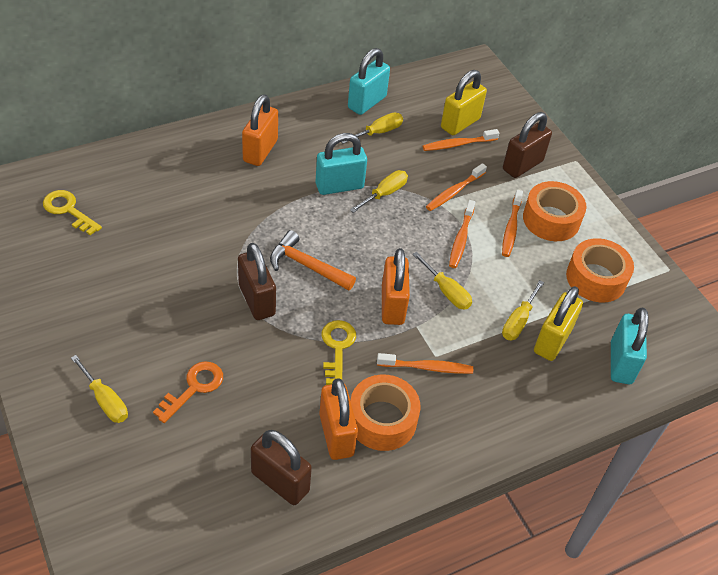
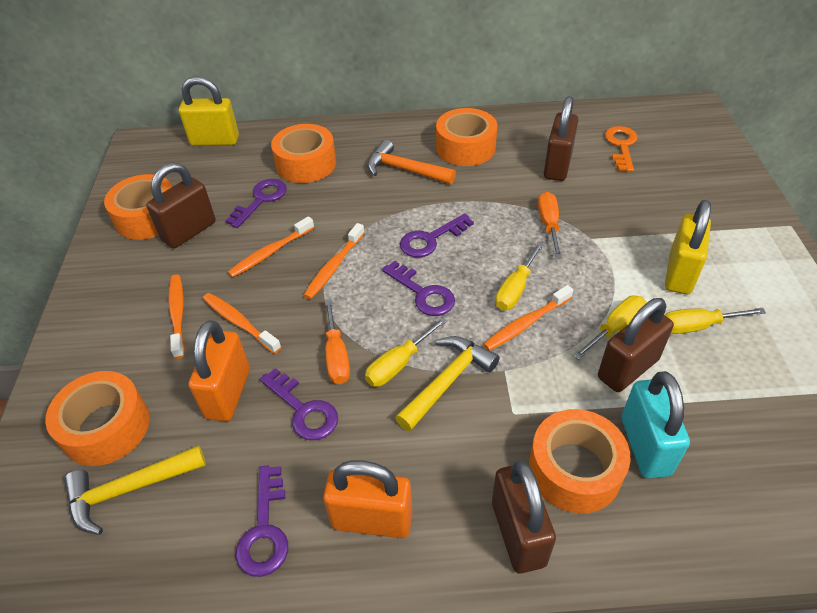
brown padlock: [238,243,276,320] [251,430,312,505] [503,112,552,178] = 3 -> [146,163,216,248] [492,461,556,574] [544,96,578,181] [598,298,674,392] = 4
orange padlock: [242,94,278,166] [319,379,358,460] [382,248,410,325] = 3 -> [188,320,250,421] [323,460,412,538] = 2
orange screwdriver: none = 0 -> [325,299,350,384] [538,192,562,258] = 2
orange tape: [350,374,421,451] [523,181,586,241] [566,238,634,303] = 3 -> [45,371,150,466] [104,174,172,240] [271,124,336,183] [436,108,497,166] [529,409,631,514] = 5
purple key: none = 0 -> [226,179,287,228] [236,465,288,577] [260,368,338,440] [382,261,455,316] [400,213,474,257] = 5
turquoise padlock: [315,133,367,195] [348,48,390,115] [611,308,649,384] = 3 -> [622,371,690,479] = 1
yellow hammer: none = 0 -> [64,445,206,535] [395,336,500,431] = 2
yellow key: [43,190,102,235] [322,320,356,385] = 2 -> none = 0
yellow screwdriver: [71,355,128,423] [342,112,403,143] [350,170,408,213] [413,252,472,310] [502,280,544,340] = 5 -> [365,317,447,387] [495,242,544,310] [573,295,647,360] [665,308,766,334] = 4

